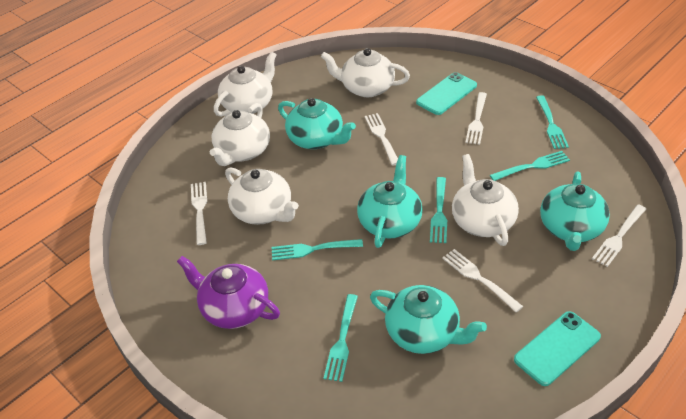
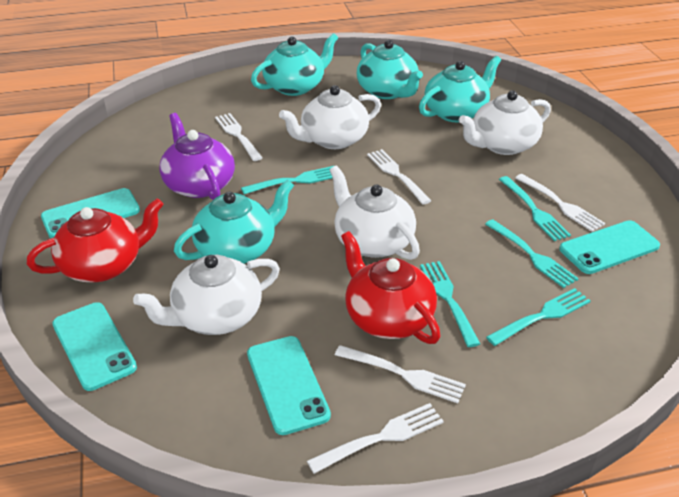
red teapot: none = 0 -> [27,198,164,283] [341,231,440,344] = 2
turquoise phone: [416,72,477,115] [514,311,601,386] = 2 -> [41,188,140,238] [52,302,137,391] [247,336,331,435] [559,220,660,274] = 4
white teapot: [210,103,270,166] [214,52,276,117] [225,167,299,225] [321,48,410,97] [452,154,519,246] = 5 -> [133,255,280,335] [279,85,381,149] [330,165,420,260] [459,90,551,155] = 4

